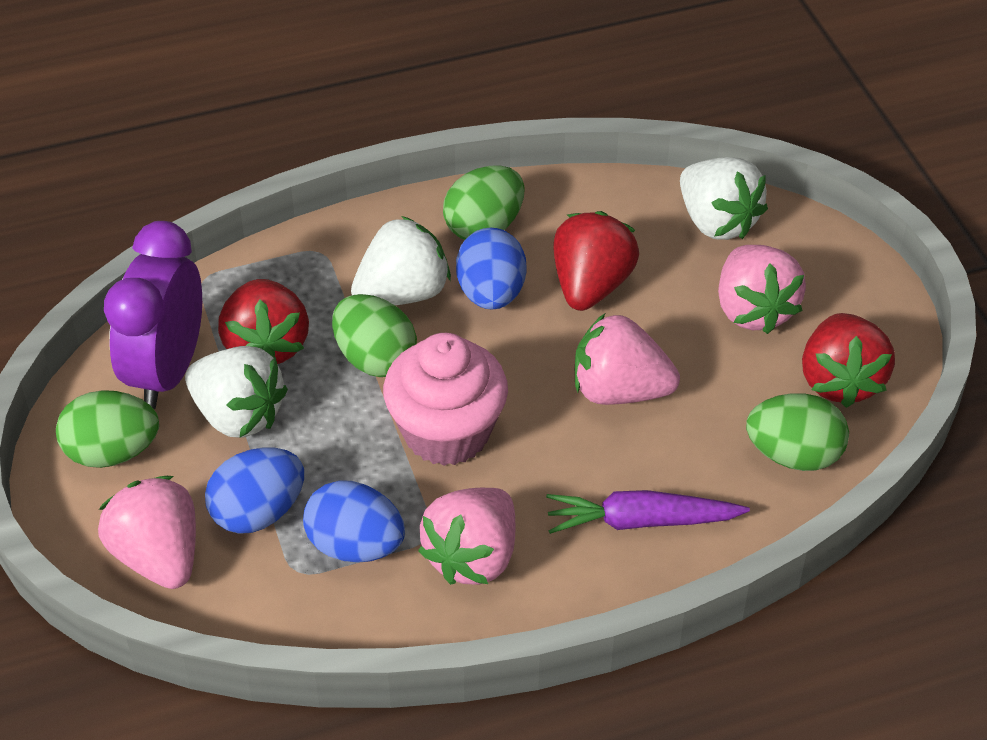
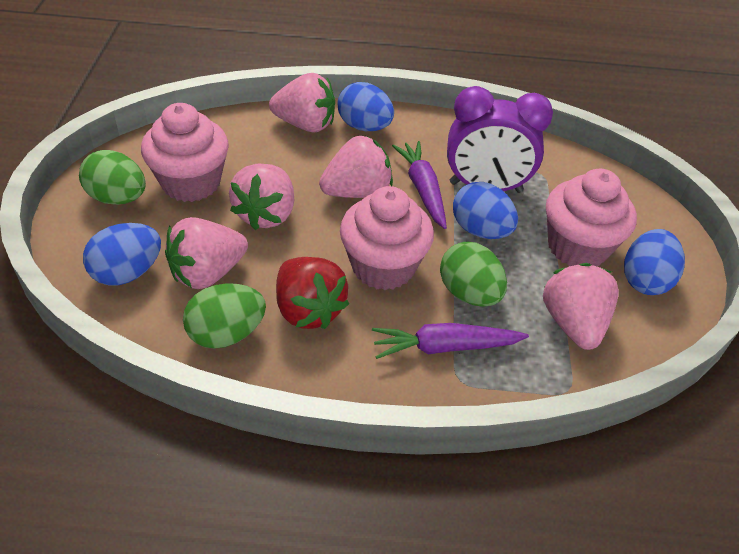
blue egg: [205,447,304,534] [303,480,405,563] [456,228,526,310] = 3 -> [83,223,161,285] [337,82,394,131] [453,182,518,239] [624,229,685,295] = 4
green egg: [56,390,159,468] [332,294,417,377] [443,165,525,240] [746,393,849,471] = 4 -> [79,150,146,205] [183,283,266,349] [440,242,507,307] = 3
pink cupcake: [383,333,508,466] = 1 -> [141,103,229,202] [340,186,434,290] [546,168,637,266] = 3
pink strawberry: [98,476,196,589] [418,488,515,585] [575,313,680,405] [718,245,806,334] = 4 -> [165,217,248,289] [229,164,294,230] [269,73,335,132] [319,136,393,198] [543,263,619,350] = 5
purple carrot: [546,490,750,534] = 1 -> [372,323,529,359] [392,141,447,229] = 2
red strawberry: [218,279,309,364] [553,211,639,311] [802,313,895,408] = 3 -> [276,257,349,329] = 1
white strawberry: [185,346,288,438] [351,216,451,305] [680,157,768,240] = 3 -> none = 0

